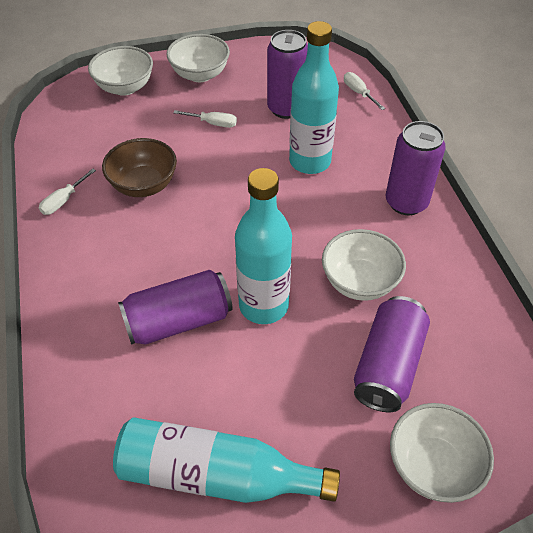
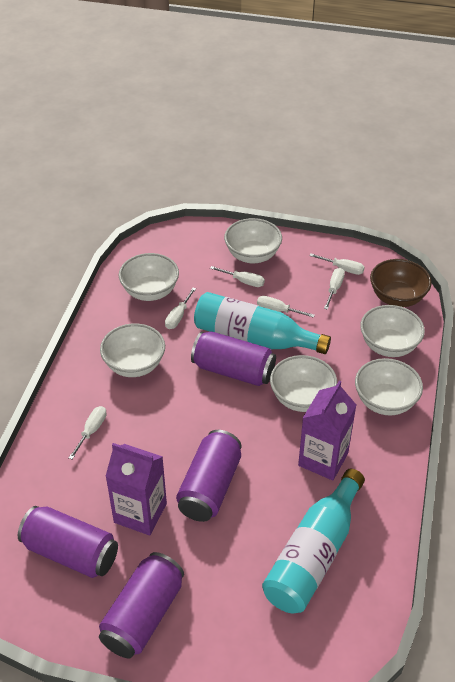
purple carton: none = 0 -> [105,443,167,535] [298,381,356,480] = 2
turquoise bottle: [113,417,340,503] [235,168,292,324] [289,21,339,174] = 3 -> [194,292,331,354] [262,469,365,613] = 2
white bowl: [88,46,153,96] [167,34,230,82] [322,229,406,301] [390,403,494,503] = 4 -> [100,324,165,377] [119,253,179,301] [224,218,282,263] [270,355,337,412] [355,358,423,416] [360,305,425,357] = 6
white screwdriver: [39,169,96,215] [173,110,237,128] [344,72,385,110] = 3 -> [69,406,107,459] [165,288,196,329] [210,266,265,287] [257,296,315,318] [309,253,365,275] [324,268,345,310] = 6

